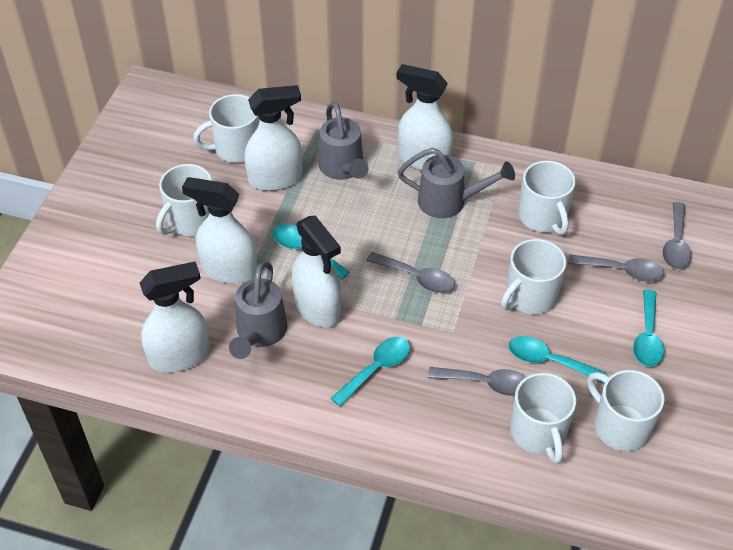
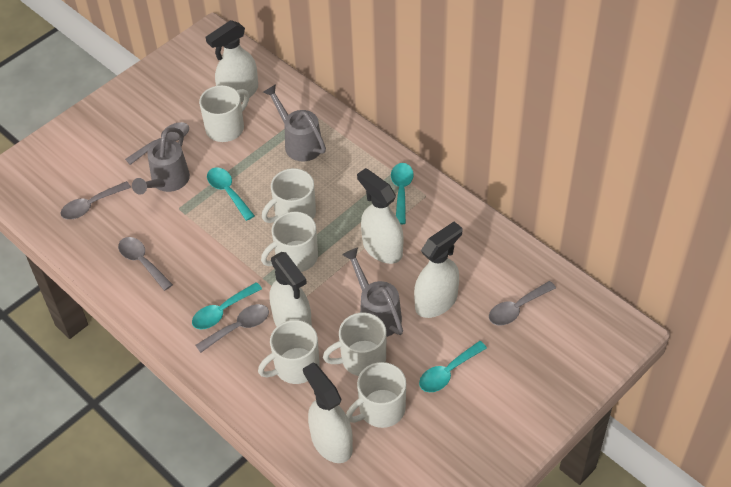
grey spoon: [366,252,455,293] [428,367,526,396] [568,255,664,282] [662,202,692,269] = 4 -> [60,181,131,219] [118,237,173,291] [125,122,189,165] [195,304,269,353] [489,281,556,325] = 5

